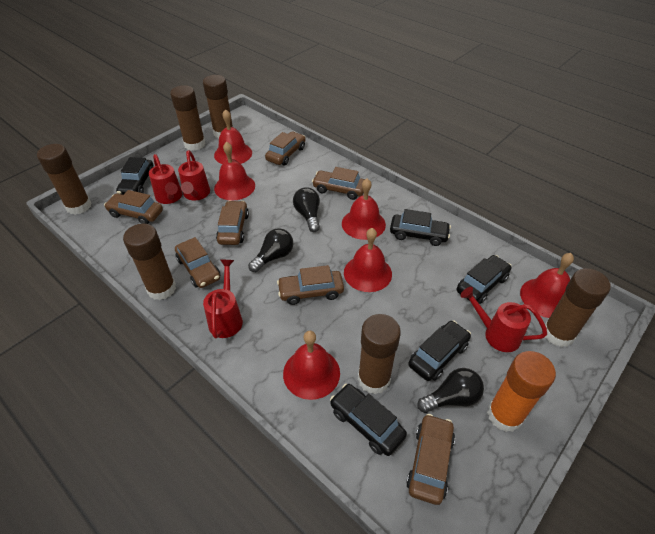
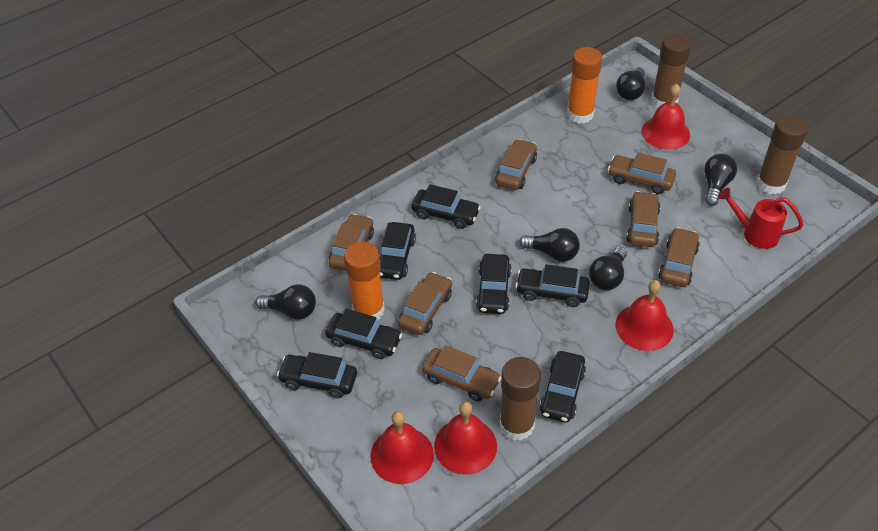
black car: [116,157,153,195] [330,384,407,456] [390,209,451,246] [408,321,471,381] [457,255,512,304] = 5 -> [277,352,357,398] [325,309,402,359] [380,222,416,280] [411,184,481,229] [476,254,512,314] [515,264,590,307] [539,351,586,422] = 7
black light bulb: [248,228,293,272] [293,187,320,232] [417,368,484,413] = 3 -> [255,284,316,320] [519,228,580,262] [589,246,627,290] [616,67,646,100] [704,154,737,206] = 5
brown glue stick: [37,144,92,215] [123,224,176,300] [170,85,206,151] [203,75,233,138] [358,314,401,395] [545,268,610,347] = 6 -> [500,357,541,441] [651,34,691,108] [756,115,808,195] = 3
orange glue stick: [487,351,556,432] = 1 -> [344,241,385,320] [567,47,602,123] = 2
red bell: [214,109,252,164] [214,142,255,201] [283,331,340,400] [342,178,386,240] [344,228,392,292] [520,253,574,318] = 6 -> [370,411,434,484] [434,402,497,475] [616,280,674,351] [641,84,690,150] = 4
red watering can: [149,154,182,204] [178,150,210,201] [203,260,243,338] [460,287,547,352] = 4 -> [718,188,803,249] = 1

